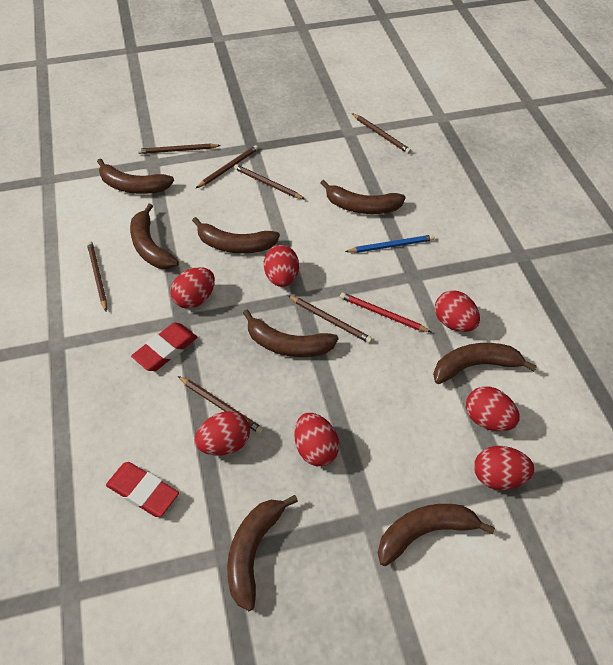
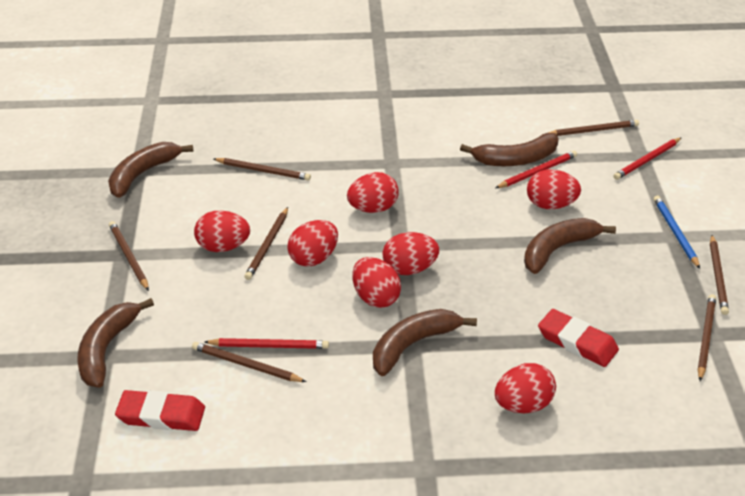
brown banana: [97,158,174,194] [130,204,179,269] [192,217,280,254] [227,495,298,611] [243,310,338,357] [320,180,406,214] [378,504,495,566] [433,343,537,384] = 8 -> [77,298,154,388] [108,142,194,198] [373,309,477,376] [460,133,559,166] [524,218,616,274] = 5
red pencil: [340,292,431,332] = 1 -> [204,338,329,349] [496,150,577,188] [613,137,682,180] = 3

